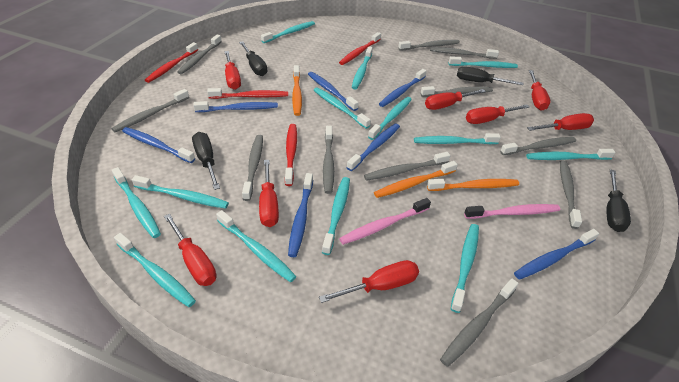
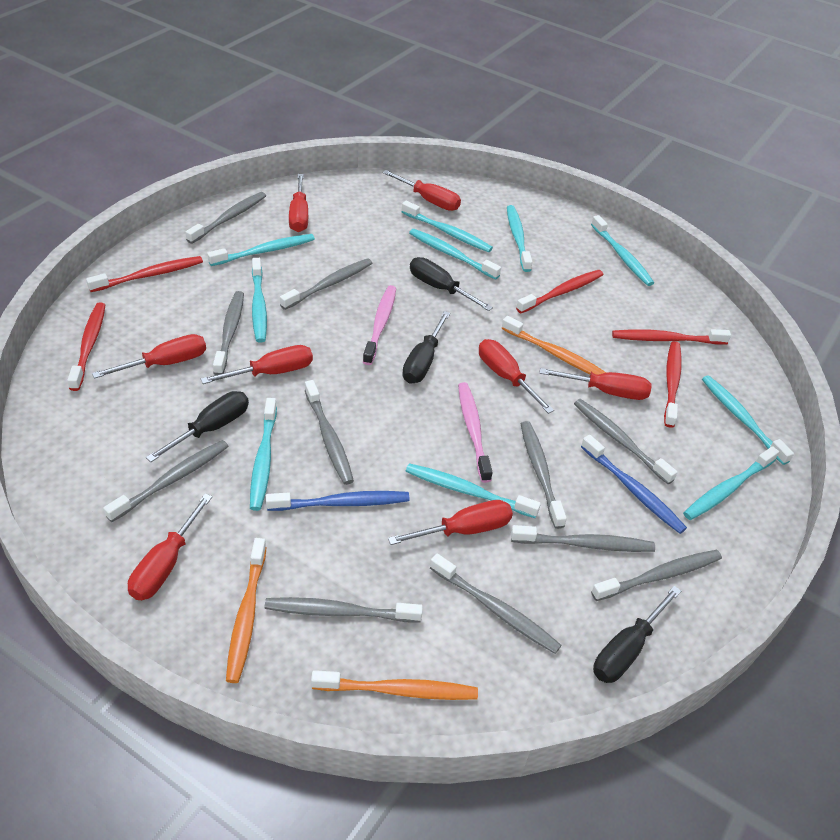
blue toothbrush: [122,127,195,163] [193,101,278,112] [288,173,313,257] [308,72,359,111] [346,123,400,171] [379,69,427,107] [514,229,599,280] = 7 -> [266,491,410,511] [581,435,687,534] = 2
red toothbrush: [145,42,198,83] [207,88,288,99] [285,124,297,186] [339,32,381,65] = 4 -> [67,302,105,391] [86,256,203,292] [516,270,603,313] [612,329,731,344] [664,341,682,428] = 5
turquoise toothbrush: [112,167,161,238] [114,233,196,307] [132,175,229,209] [216,210,297,282] [261,21,315,43] [314,87,371,129] [322,177,350,255] [352,47,373,89] [368,97,412,140] [414,133,501,144] [449,56,518,68] [451,224,479,313] [526,149,616,160] = 13 -> [207,234,315,266] [250,398,277,511] [252,258,267,343] [402,201,493,252] [406,463,541,518] [409,229,501,280] [507,205,532,272] [591,215,654,286] [683,446,779,520] [702,375,794,465] = 10

